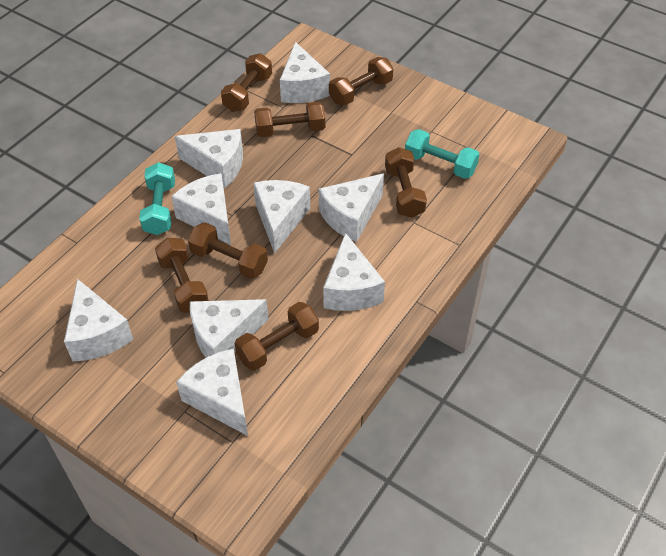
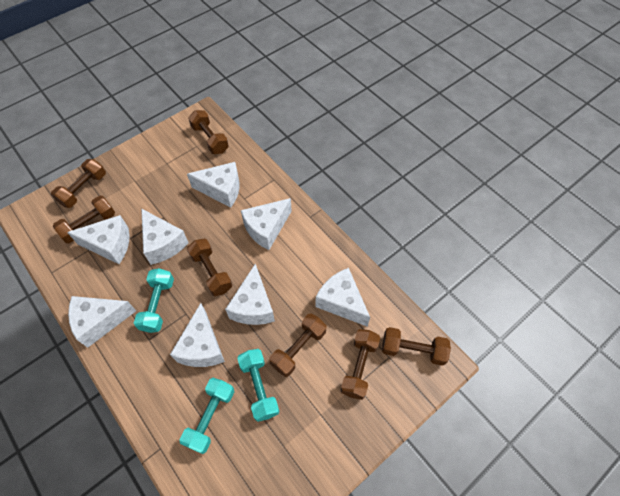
turquoise dumbbell: [139,162,175,235] [405,129,480,179] = 2 -> [134,268,174,333] [180,378,234,454] [237,349,279,422] = 3
white cheese: [64,279,134,361] [171,173,231,245] [175,129,243,188] [177,348,248,436] [190,299,269,357] [253,180,310,254] [280,42,330,103] [319,173,384,242] [323,233,385,311] = 9 -> [67,215,130,264] [68,296,136,348] [141,208,189,265] [170,303,225,367] [187,162,239,208] [225,264,275,325] [241,198,292,250] [315,268,370,327] = 8

